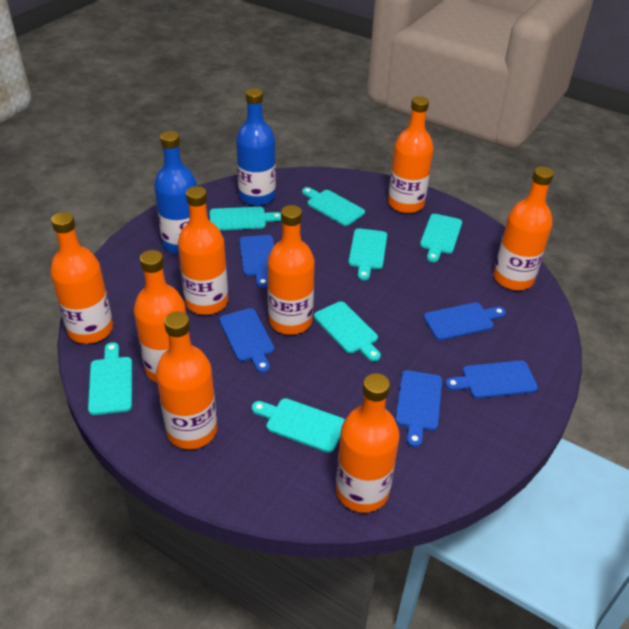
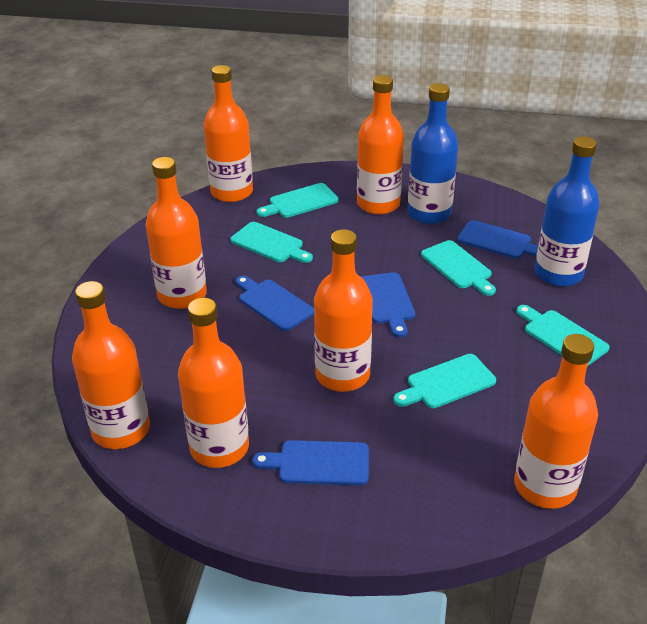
blue cutting board: [219,308,274,373] [239,235,274,288] [395,370,442,447] [424,303,506,340] [445,360,538,399] = 5 -> [235,276,314,331] [252,440,369,485] [361,272,415,337] [457,220,538,259] = 4
orange bottle: [50,212,113,344] [134,250,186,382] [156,311,217,449] [178,186,228,315] [267,205,315,335] [336,373,400,513] [388,96,434,213] [494,166,554,290] = 8 -> [72,281,150,449] [146,157,207,309] [178,298,249,468] [204,65,253,202] [314,229,373,392] [357,75,404,215] [514,334,598,509] = 7
turquoise cutting board: [88,342,132,415] [210,207,281,230] [252,398,345,453] [302,187,365,226] [314,302,381,361] [348,228,387,280] [420,214,462,262] = 7 -> [231,222,313,263] [256,183,338,218] [393,354,496,408] [421,240,496,296] [516,305,610,366] = 5

